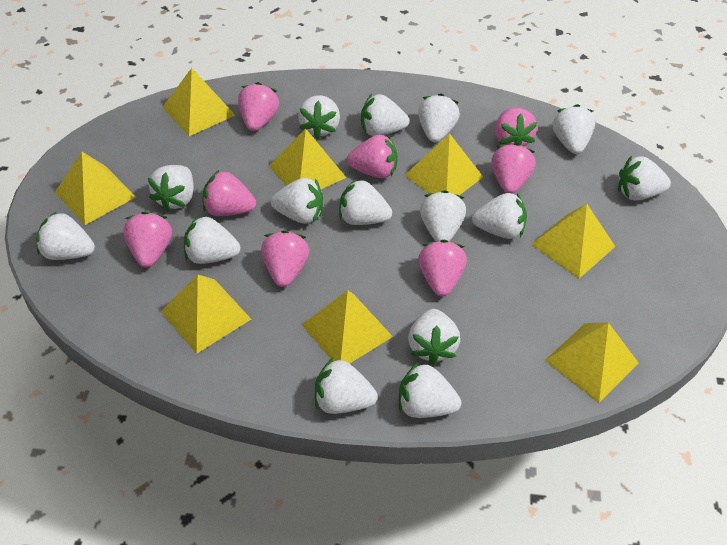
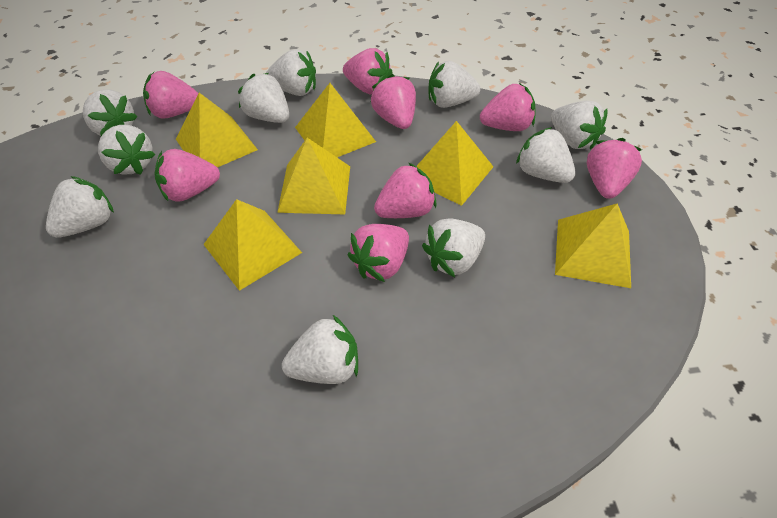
white strawberry: [36,211,95,260] [148,165,194,211] [184,216,240,264] [271,178,323,224] [298,95,340,139] [315,358,378,414] [339,178,392,225] [361,94,409,136] [399,362,461,418] [408,309,460,365] [418,93,460,142] [420,190,466,241] [472,193,527,239] [553,104,596,154] [618,156,671,201] = 15 -> [46,176,114,238] [83,90,137,136] [98,125,156,175] [238,73,289,123] [266,49,316,96] [282,315,358,384] [422,218,485,277] [428,61,480,108] [516,127,576,183] [551,101,608,150] = 10
yellow pyramid: [55,152,136,225] [161,275,251,354] [162,68,235,136] [269,129,346,189] [302,290,393,364] [404,133,483,195] [531,204,615,278] [545,322,639,403] = 8 -> [176,93,258,168] [203,199,302,291] [277,138,350,214] [295,83,376,157] [416,121,493,206] [555,203,631,288] = 6

